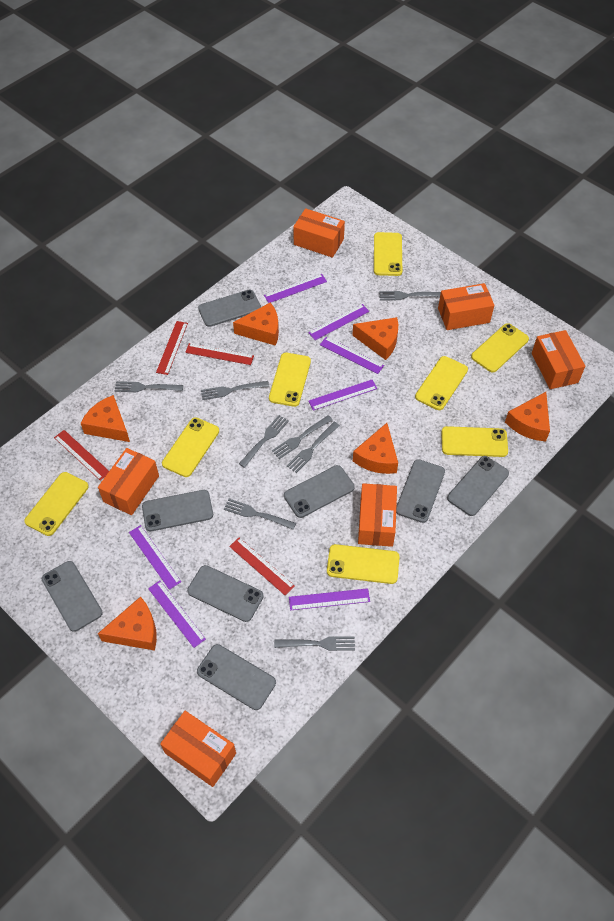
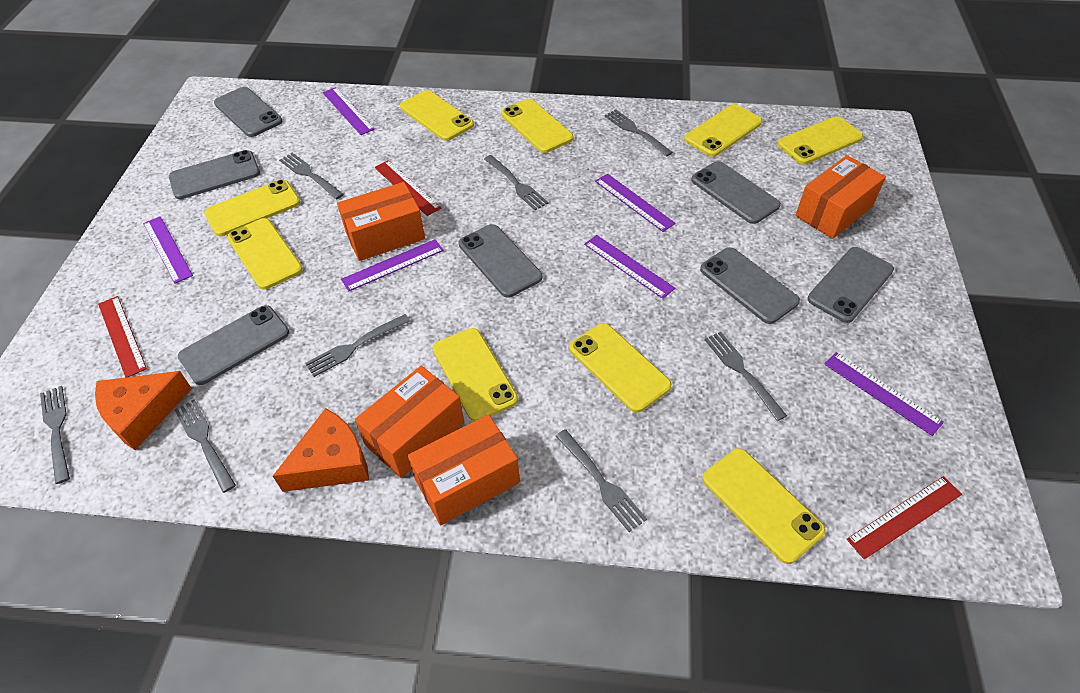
grey phone: [42,561,103,632] [142,490,213,531] [187,565,264,622] [197,644,276,710] [198,290,261,327] [284,465,355,518] [396,459,445,523] [447,456,509,516] = 8 -> [169,150,260,199] [178,305,289,385] [214,87,282,137] [459,224,542,298] [691,161,781,224] [700,247,800,324] [808,247,894,323] = 7
orange box: [98,448,159,515] [160,711,236,787] [293,208,345,258] [358,483,397,547] [438,283,495,330] [532,330,585,389] = 6 -> [337,182,425,261] [355,366,464,478] [408,414,520,525] [795,155,886,239] = 4
orange cheese: [80,395,130,442] [98,597,157,651] [233,302,279,346] [352,317,398,360] [353,423,398,474] [505,392,550,441] = 6 -> [95,371,192,450] [273,408,369,492] = 2
purple ruler: [129,525,181,590] [148,581,206,648] [264,274,327,303] [289,588,370,610] [308,304,369,340] [308,380,377,411] [320,337,384,374] = 7 -> [143,216,193,283] [323,87,375,135] [341,239,444,292] [584,235,675,299] [595,174,676,232] [824,352,944,436] = 6
red ruler: [54,430,109,480] [156,321,188,375] [185,343,254,365] [229,538,295,595] = 4 -> [98,296,147,378] [375,160,441,216] [847,476,962,559] = 3
yellow phone: [24,472,89,536] [162,417,219,477] [269,353,311,407] [327,544,400,584] [374,232,402,276] [415,356,468,410] [441,426,508,457] [471,323,529,372] = 8 -> [204,179,300,236] [227,218,303,290] [400,90,474,141] [433,328,518,421] [501,99,573,153] [569,323,672,413] [684,104,762,157] [702,448,826,564] [777,116,863,165] = 9

